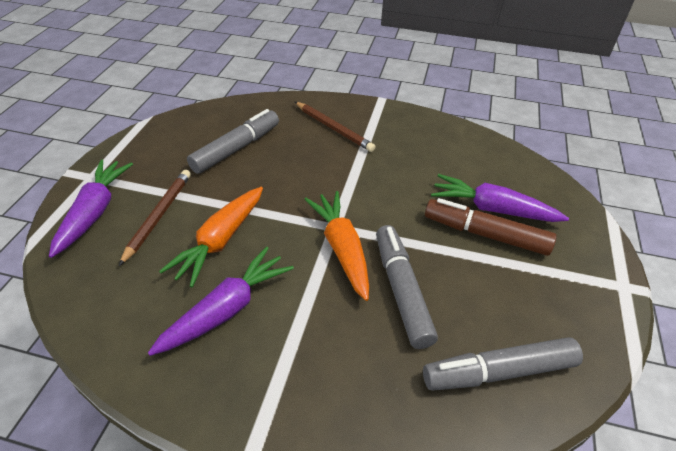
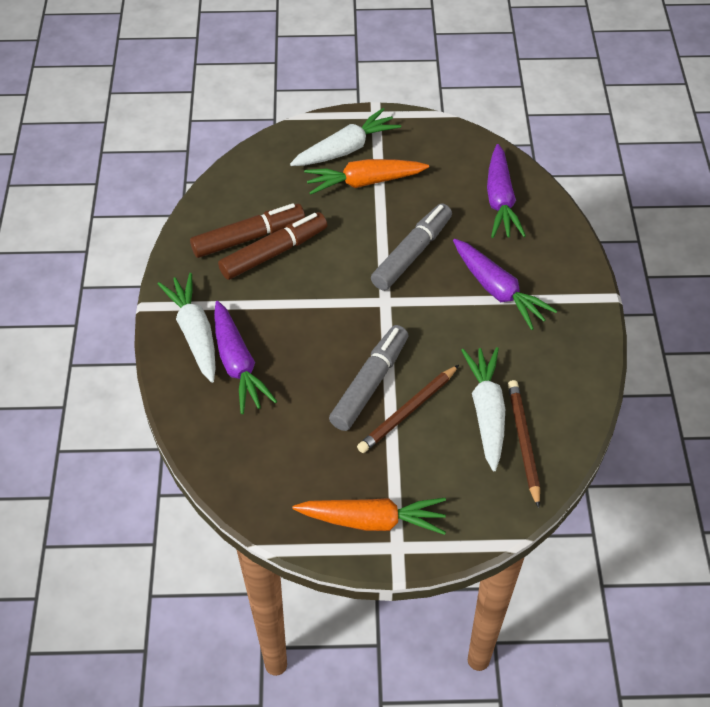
brown marker: [425,198,556,256] = 1 -> [190,203,305,258] [218,212,327,280] = 2
grey marker: [187,109,279,174] [376,225,438,349] [423,337,583,391] = 3 -> [329,325,408,431] [371,203,452,291] = 2
white carrot: none = 0 -> [157,273,215,383] [290,108,401,166] [461,347,505,471] = 3

